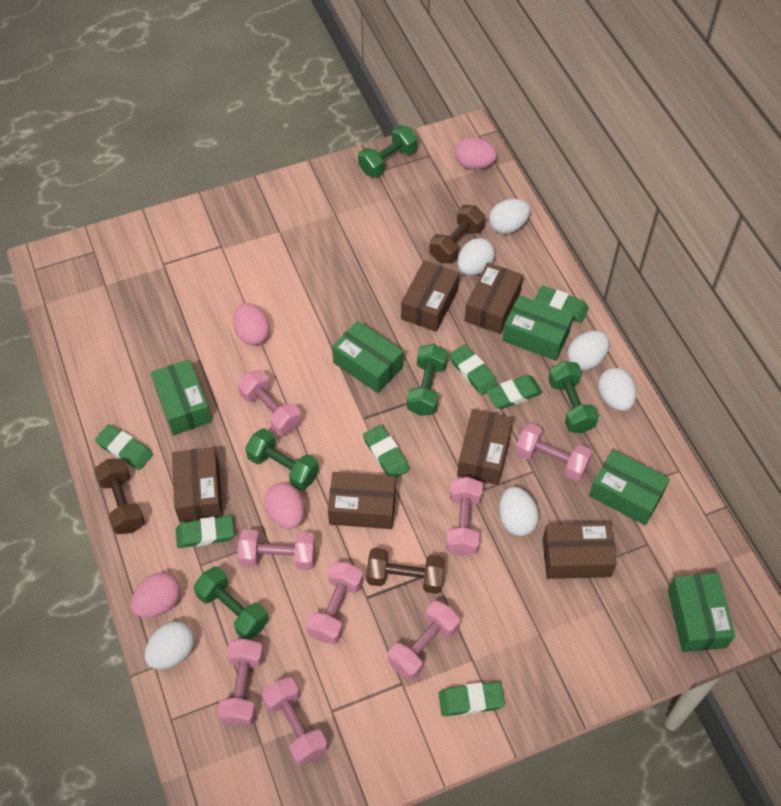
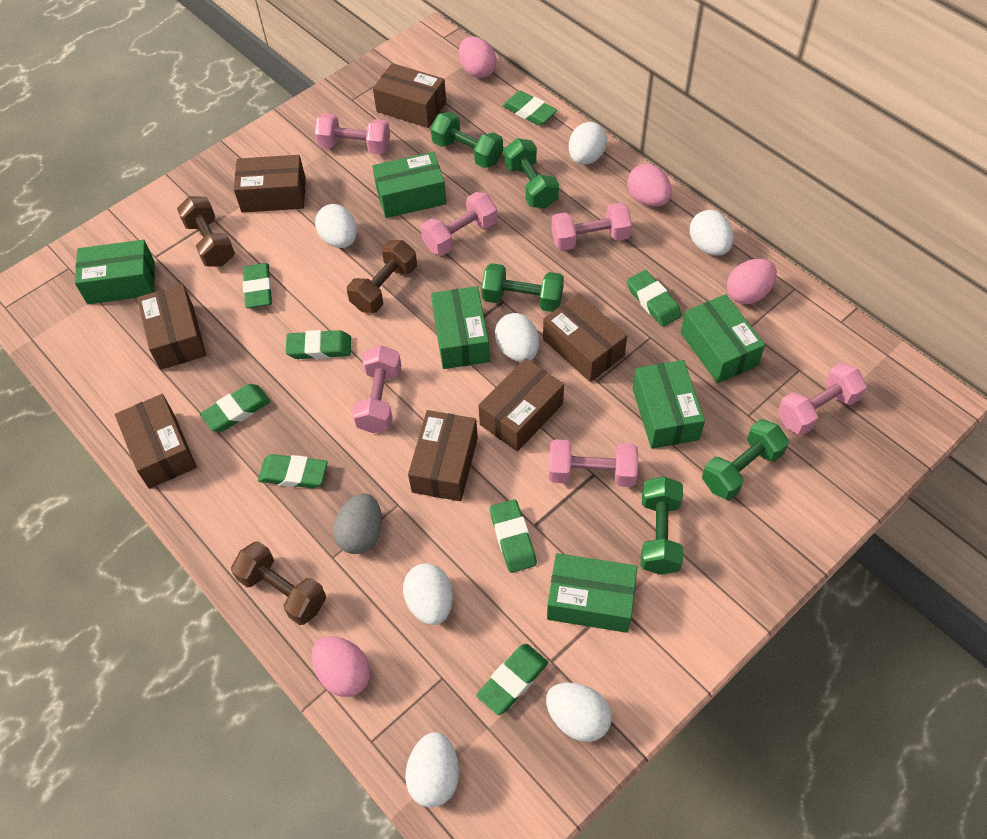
brown box: [172,447,223,522] [328,472,396,529] [401,260,459,332] [457,409,513,485] [465,262,523,334] [543,523,617,579] = 6 -> [115,394,197,489] [137,284,206,370] [234,155,306,213] [373,63,446,128] [408,410,478,501] [478,358,564,452] [543,293,628,382] = 7
green box: [151,359,212,435] [332,321,403,393] [502,295,574,361] [589,450,670,526] [668,573,735,652] = 5 -> [75,240,155,304] [372,152,447,218] [431,286,490,369] [547,553,637,633] [632,360,705,449] [681,294,765,383] = 6
green eraser: [95,424,153,470] [176,515,234,548] [363,425,410,478] [439,682,505,716] [449,345,498,395] [486,375,542,409] [535,286,589,323] = 7 -> [200,384,271,432] [243,263,272,308] [258,454,328,488] [286,330,351,359] [476,644,548,715] [490,499,537,573] [502,91,557,125] [627,270,682,327] = 8
grey egg: none = 0 -> [333,493,382,554] = 1
pink dumbbell: [217,639,264,727] [237,529,316,570] [238,370,302,436] [262,677,328,766] [306,562,363,644] [388,601,460,680] [446,477,483,556] [515,423,592,481] = 8 -> [314,113,390,155] [352,345,401,433] [421,192,497,256] [549,439,638,487] [552,202,632,251] [778,363,867,435] = 6
white egg: [145,621,194,669] [457,238,495,276] [489,199,530,234] [499,487,539,536] [568,331,609,371] [598,368,636,411] = 6 -> [315,204,357,248] [403,563,453,625] [405,732,459,807] [495,313,539,362] [546,683,612,742] [569,122,607,165] [690,210,734,256] = 7

